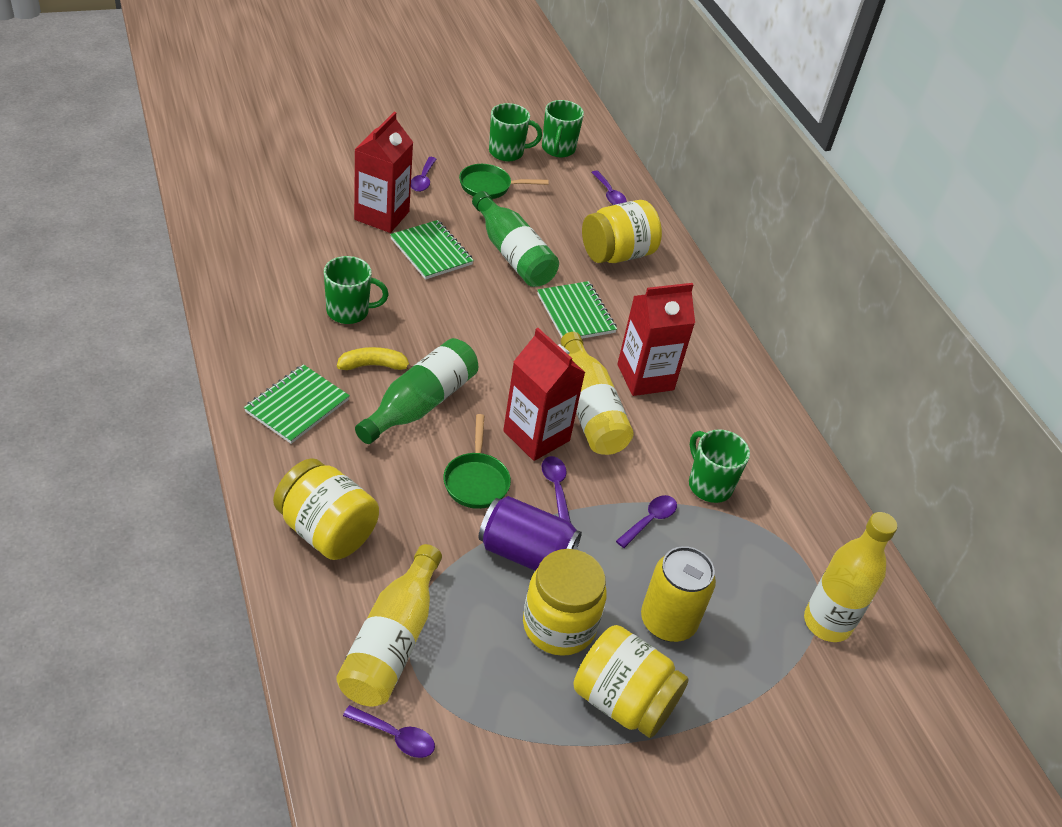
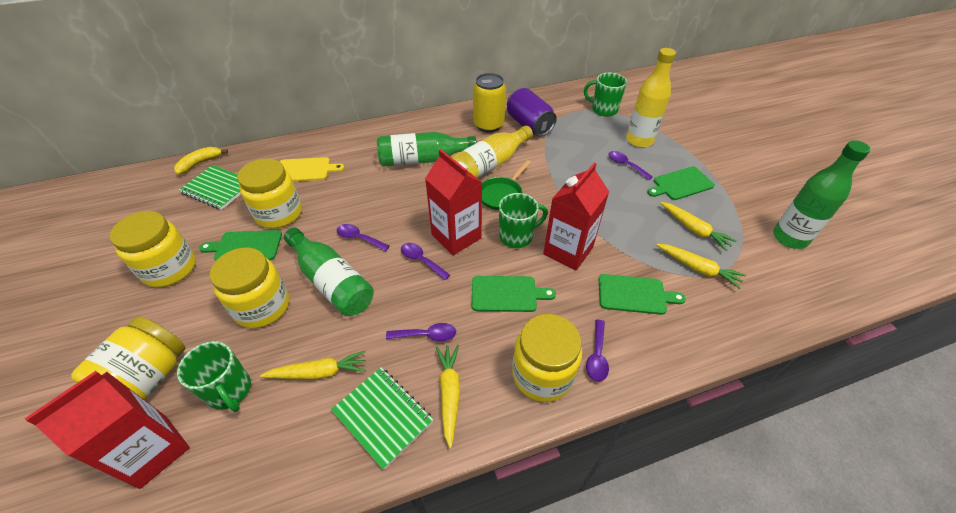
green bottle: [355,338,478,444] [472,191,559,287] = 2 -> [284,228,374,316] [377,132,477,167] [773,140,871,249] = 3
green cutting board: none = 0 -> [199,230,282,261] [472,276,556,312] [599,274,686,315] [647,166,715,200] = 4
green mug: [324,256,389,324] [489,103,542,161] [542,100,584,157] [689,429,750,503] = 4 -> [177,341,251,412] [499,193,548,248] [584,73,627,117] = 3
green notebook: [244,364,350,444] [390,220,474,280] [537,281,617,339] = 3 -> [179,165,241,210] [331,367,433,470] = 2
green pan: [443,414,511,509] [459,164,549,199] = 2 -> [482,160,531,210] = 1
yellow bottle: [336,544,442,707] [561,332,634,455] [804,512,897,642] = 3 -> [451,125,533,179] [626,48,676,148] = 2
yellow carrot: none = 0 -> [260,351,366,379] [436,345,460,448] [657,244,746,289] [660,202,736,251] = 4
yellow cutting board: none = 0 -> [280,157,344,182] = 1
yellow jar: [273,458,379,560] [523,549,607,656] [573,625,689,738] [582,200,662,263] = 4 -> [71,316,185,400] [110,211,196,287] [210,247,289,328] [237,158,302,229] [512,314,582,402] = 5

